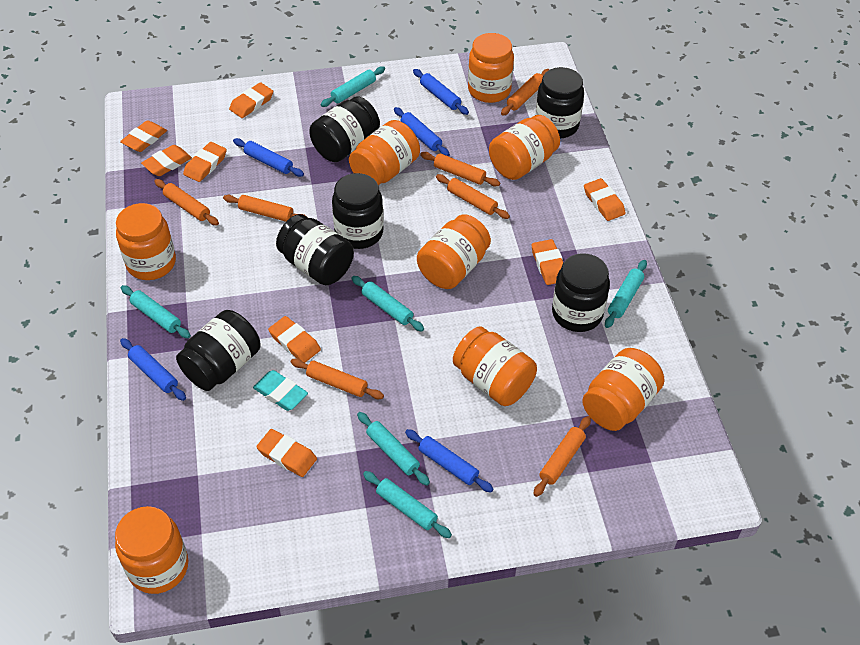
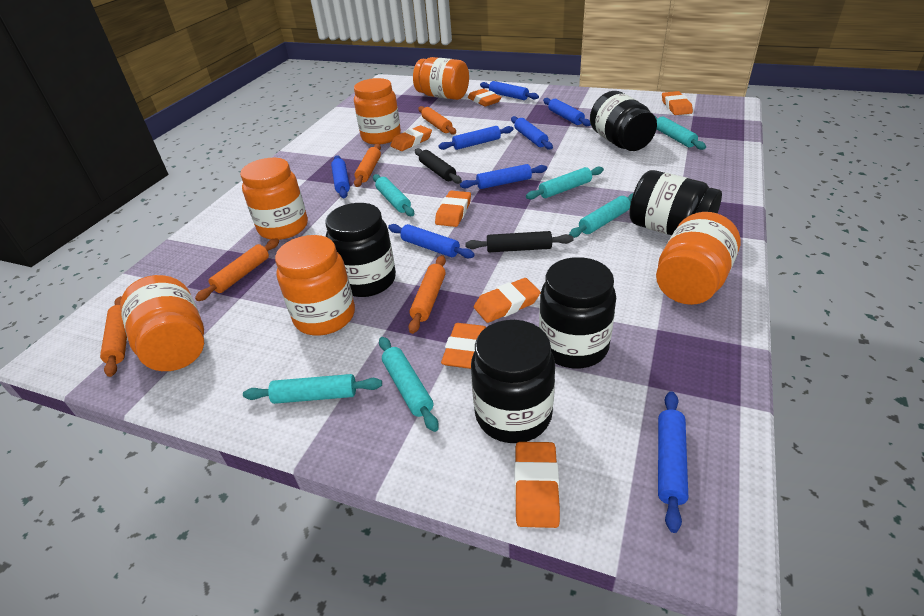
black jar: [176,310,260,391] [276,214,354,285] [309,96,380,162] [332,173,384,249] [535,67,584,138] [552,253,610,332] = 6 -> [326,203,396,297] [471,320,555,443] [539,257,616,369] [590,91,657,151] [629,170,722,235] = 5
black rolling pin: none = 0 -> [415,148,462,184] [465,231,573,252] = 2
blue rolling pin: [120,338,186,401] [233,138,304,177] [394,107,450,156] [405,429,493,492] [413,69,469,115] = 5 -> [331,155,350,198] [388,224,475,258] [438,126,514,150] [460,164,547,189] [480,81,539,100] [511,116,553,150] [543,98,591,126] [658,391,688,533] = 8
orange eraser: [120,120,167,152] [141,145,192,176] [183,142,227,182] [229,82,273,118] [256,429,317,477] [268,316,321,363] [532,239,563,285] [584,178,625,221] = 8 -> [390,125,432,151] [435,191,471,227] [441,323,486,369] [468,89,501,106] [474,278,541,323] [515,442,560,528] [662,91,693,115] = 7
orange jar: [115,506,189,594] [116,203,176,280] [349,120,420,185] [417,214,491,289] [453,327,537,406] [468,33,514,103] [489,115,560,180] [582,348,664,431] = 8 -> [120,275,204,371] [240,158,308,240] [275,235,355,335] [354,78,401,145] [413,57,469,100] [656,212,741,305] = 6
orange rolling pin: [154,179,219,225] [223,195,307,222] [290,358,384,399] [420,152,500,187] [436,174,510,219] [501,69,550,115] [533,416,591,497] = 7 -> [100,296,127,377] [195,238,279,301] [354,144,381,187] [408,255,446,334] [418,106,456,135] = 5
turquoise eraser: [253,370,308,411] = 1 -> none = 0

